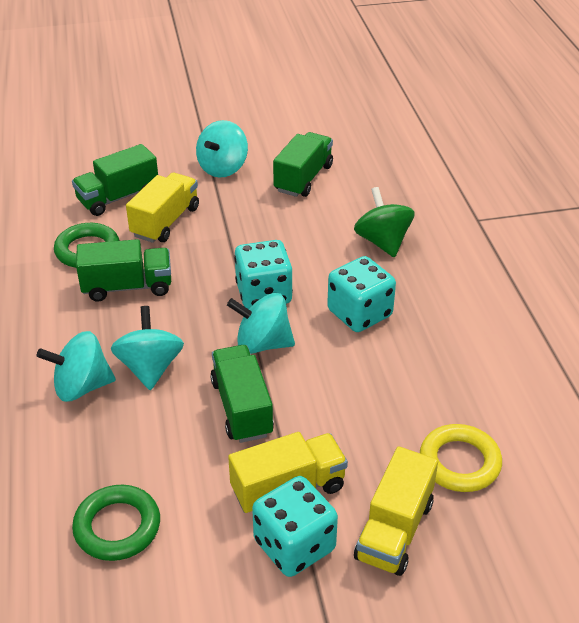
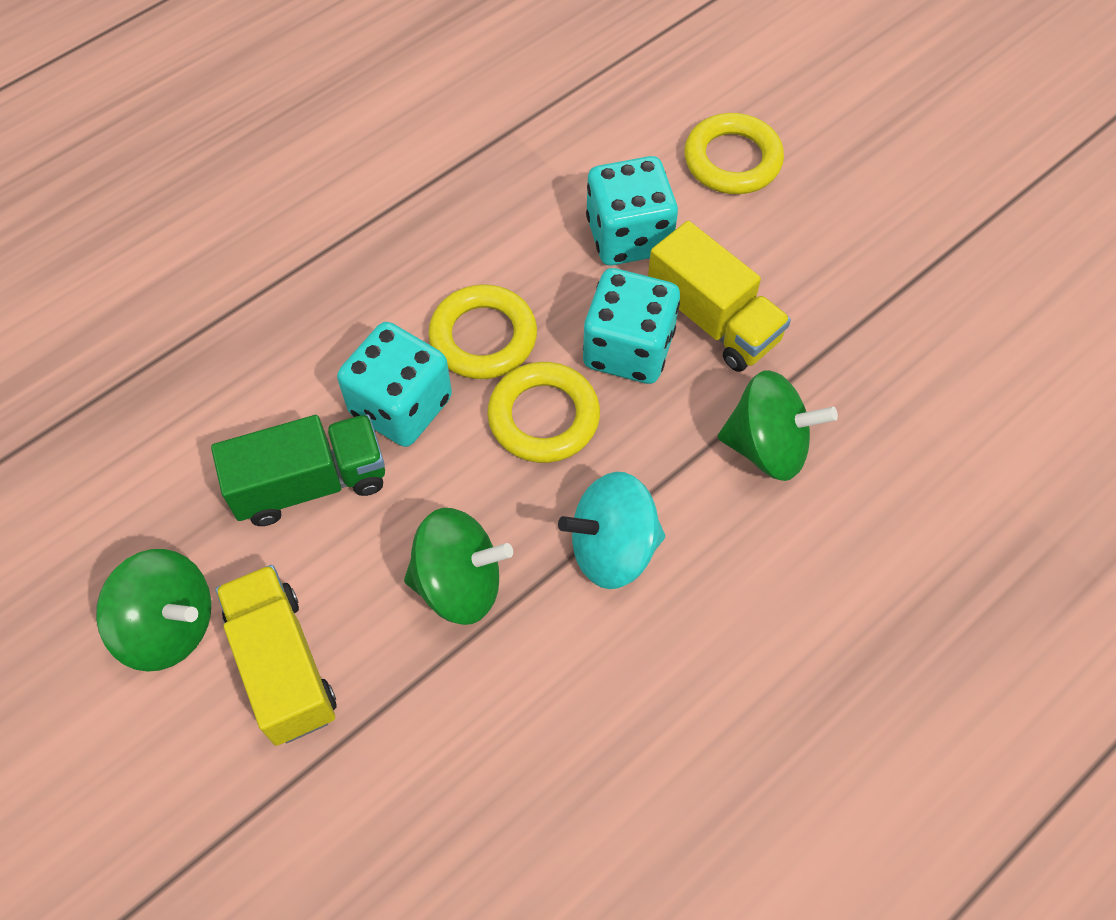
green ring: [54,223,119,268] [72,485,160,561] = 2 -> none = 0
green spinning top: [354,187,415,257] = 1 -> [96,549,211,672] [404,508,513,625] [718,370,838,481] = 3
green truck: [72,144,158,216] [76,239,171,302] [210,345,274,443] [273,132,333,197] = 4 -> [211,414,385,526] = 1
turquoise spinning top: [37,331,116,402] [111,306,184,390] [196,120,248,178] [227,293,295,354] = 4 -> [558,472,665,589] = 1
yellow ring: [420,424,502,492] = 1 -> [428,284,537,379] [487,362,600,463] [684,113,784,194] = 3
yellow truck: [126,173,199,243] [228,432,348,513] [354,446,438,576] = 3 -> [216,565,336,746] [648,221,791,372] = 2

